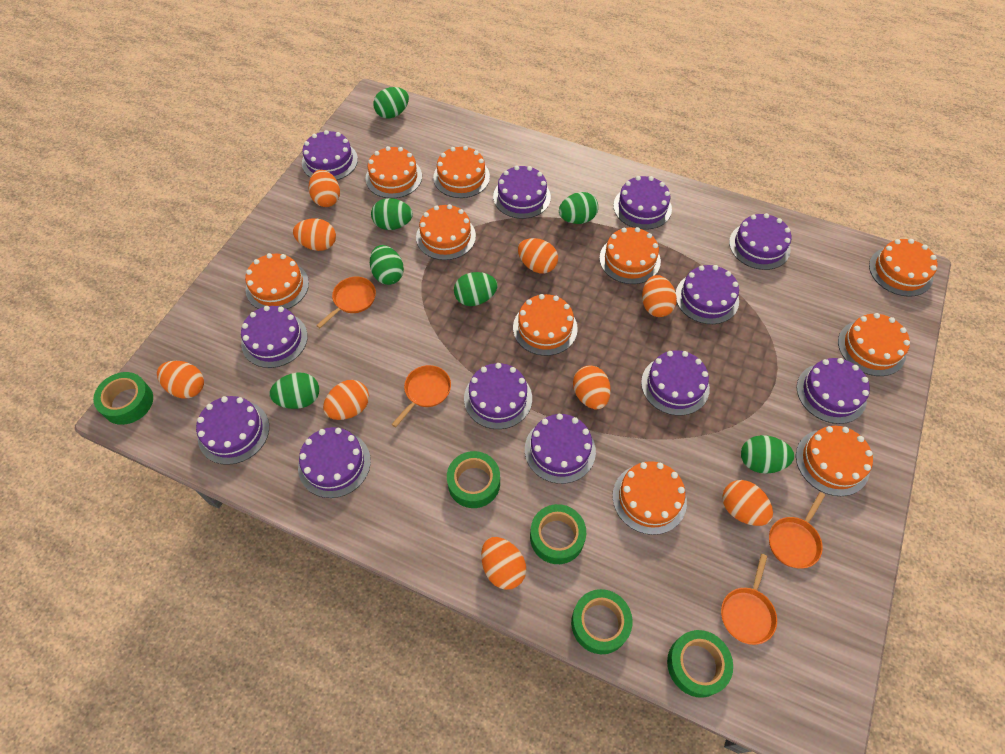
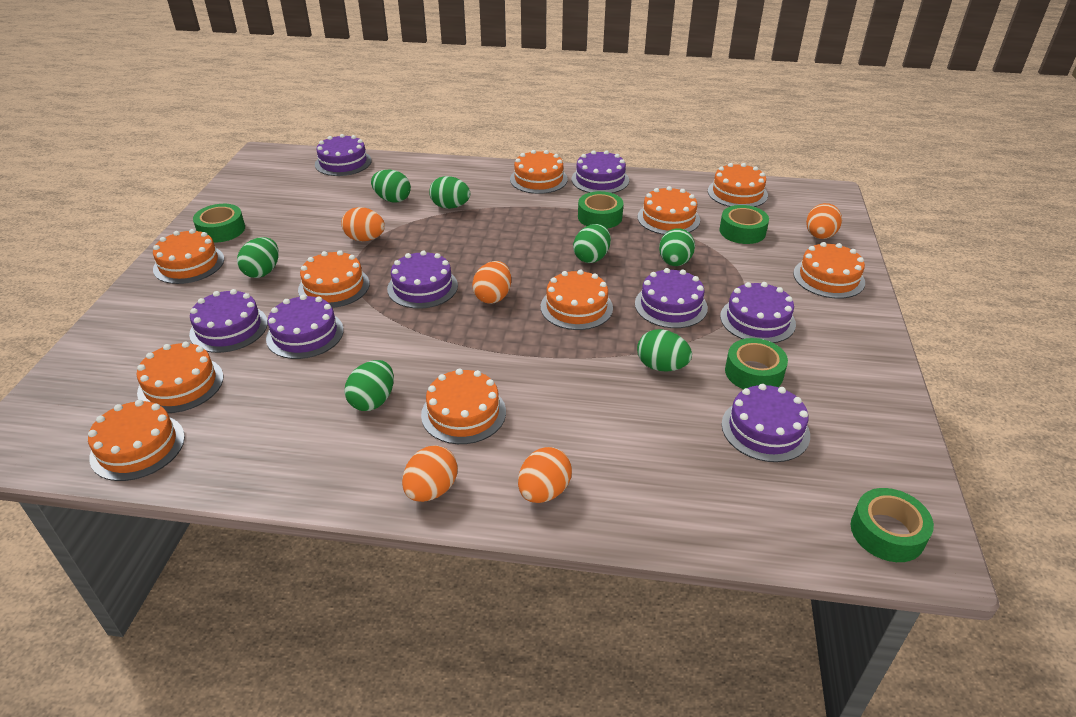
orange egg: [157,361,204,399] [293,218,336,251] [309,170,340,207] [323,380,369,420] [481,537,526,590] [518,238,558,274] [573,365,611,409] [642,275,677,317] [722,480,773,526] = 9 -> [341,207,385,242] [402,446,458,502] [472,261,511,304] [518,447,572,503] [806,203,842,239] = 5
orange pan: [316,277,376,328] [391,365,451,427] [721,554,777,645] [769,492,825,569] = 4 -> none = 0
purple cake: [196,396,269,465] [241,306,308,368] [298,427,371,498] [302,130,358,180] [464,363,532,429] [493,166,551,219] [525,414,596,484] [613,176,672,230] [641,350,710,416] [676,265,739,324] [729,213,792,270] [797,358,870,424] = 12 -> [189,289,268,353] [266,295,344,359] [315,134,371,176] [387,250,458,309] [571,150,629,193] [635,268,708,328] [720,282,796,343] [722,384,810,462] = 8

